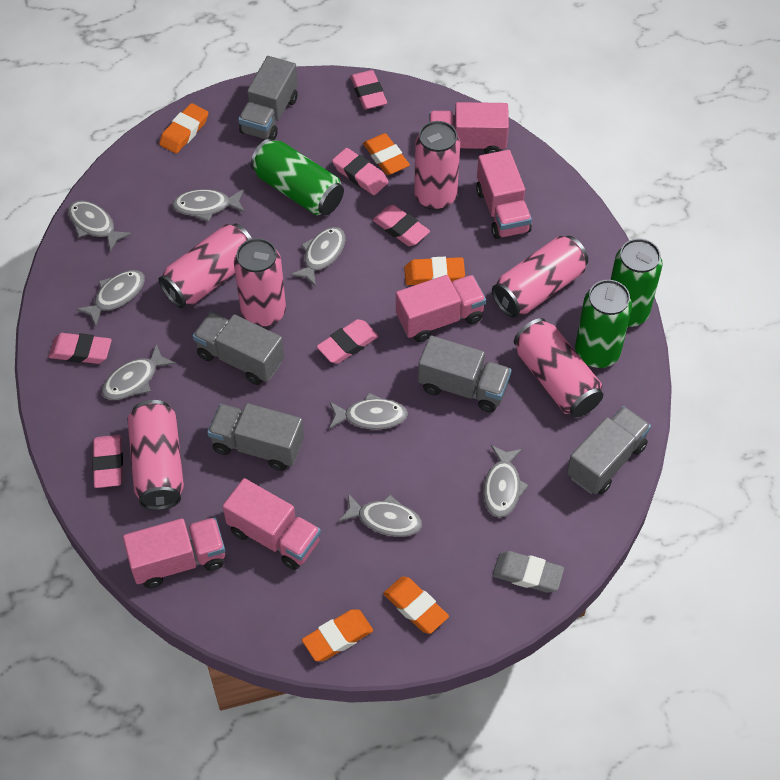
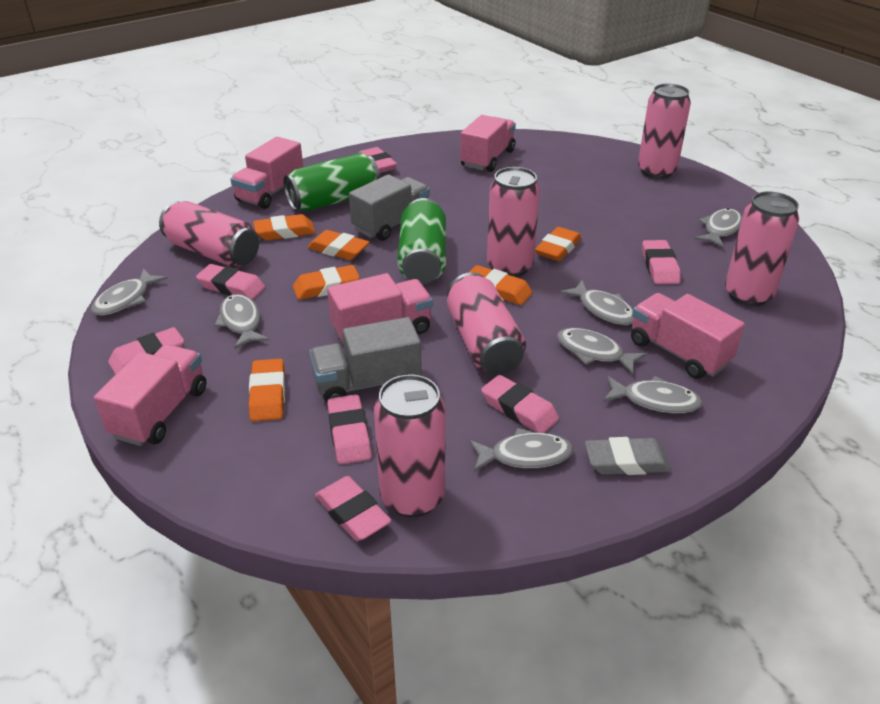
green can: [251,139,344,215] [575,280,632,368] [611,239,663,327] = 3 -> [283,153,380,211] [397,198,446,284] = 2
grey fish: [68,200,132,252] [76,270,145,326] [102,344,176,400] [172,189,245,222] [290,227,345,287] [329,392,408,430] [339,493,422,537] [484,445,529,517] = 8 -> [91,269,167,316] [214,294,269,349] [469,428,573,472] [557,328,647,375] [560,280,634,325] [603,376,702,413] [695,208,742,248] = 7
grey truck: [193,312,284,385] [207,403,304,471] [238,56,298,140] [418,336,512,412] [567,406,651,494] = 5 -> [309,317,422,403] [349,174,430,241] = 2
orange eraser: [159,103,208,154] [302,610,373,661] [363,133,410,175] [383,576,449,634] [404,257,465,285] = 5 -> [249,359,285,421] [253,214,316,240] [293,265,360,300] [308,230,369,260] [470,265,532,305] [535,227,581,261] = 6
pink eraser: [49,333,112,364] [92,435,123,488] [317,319,379,363] [332,148,389,195] [350,70,387,110] [373,205,430,246] = 6 -> [108,327,184,375] [196,264,265,300] [315,476,392,541] [327,394,372,464] [359,147,397,173] [481,375,559,433] [642,240,681,284] = 7

